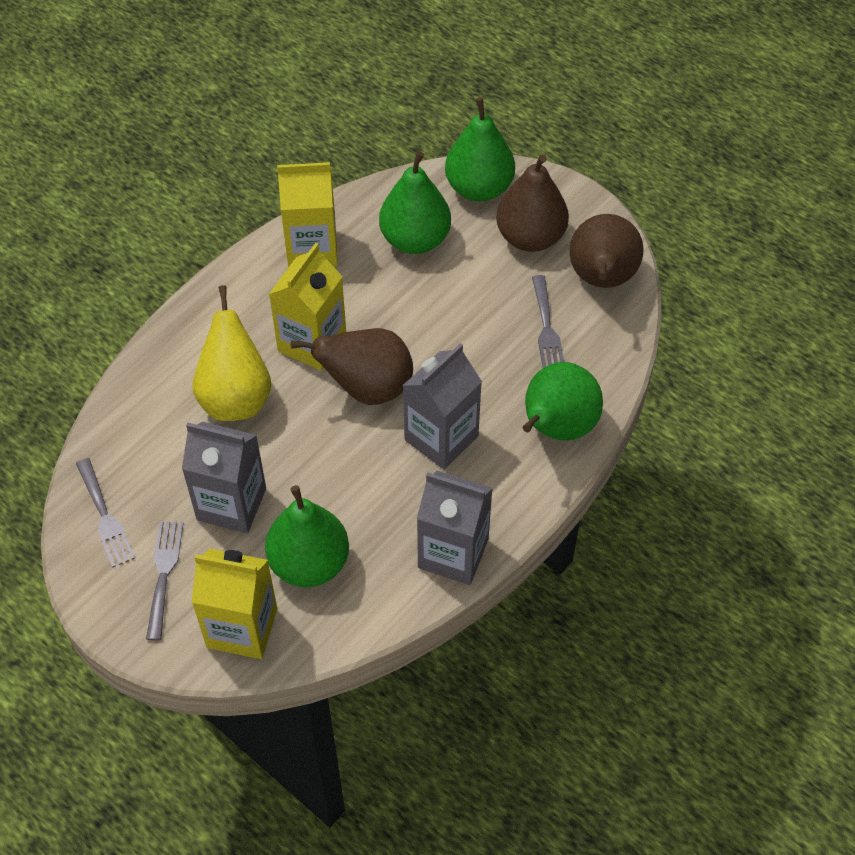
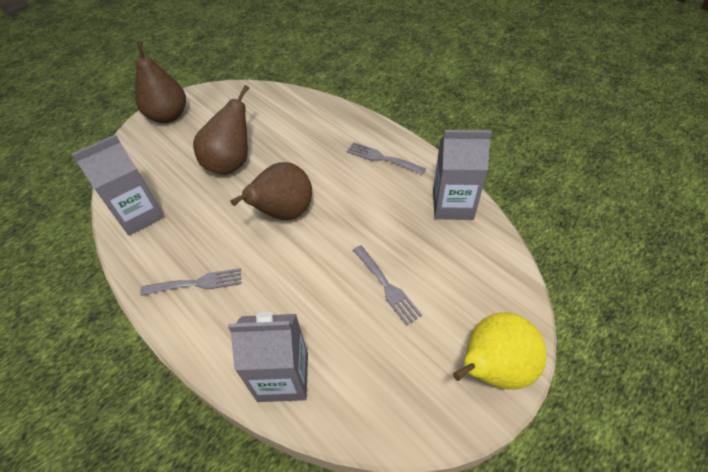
green pear: [265,485,349,587] [379,151,451,254] [445,97,515,201] [523,362,603,441] = 4 -> none = 0
yellow carton: [191,549,277,659] [269,243,346,370] [277,162,338,267] = 3 -> none = 0

